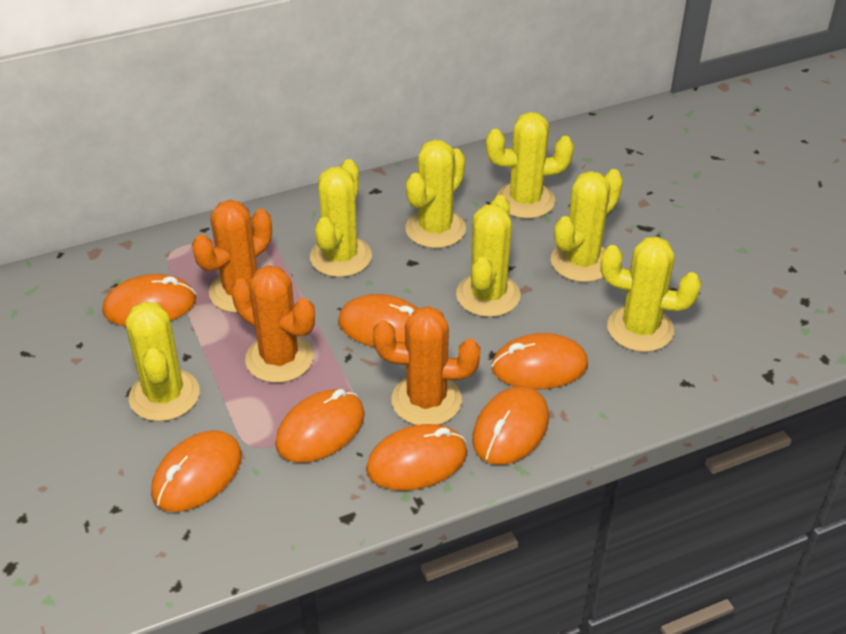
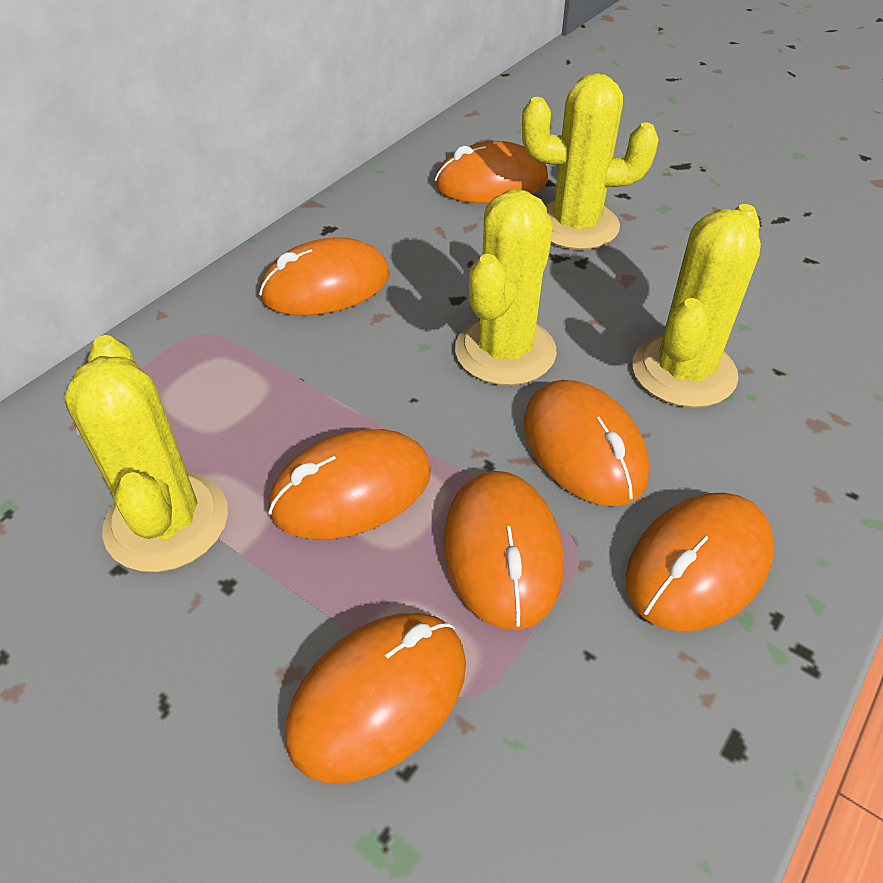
orange cactus: [192,200,272,313] [231,265,315,383] [373,306,481,425] = 3 -> none = 0
yellow cactus: [126,302,200,422] [310,159,372,277] [405,140,466,248] [456,195,521,317] [486,112,574,219] [551,169,623,282] [601,237,701,352] = 7 -> [64,335,228,572] [455,190,557,386] [522,73,659,250] [632,204,761,408] = 4

